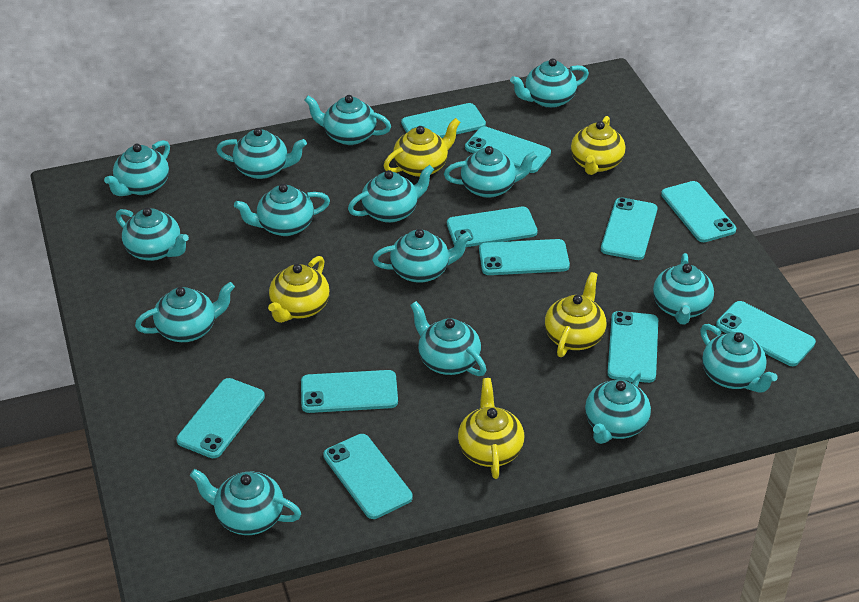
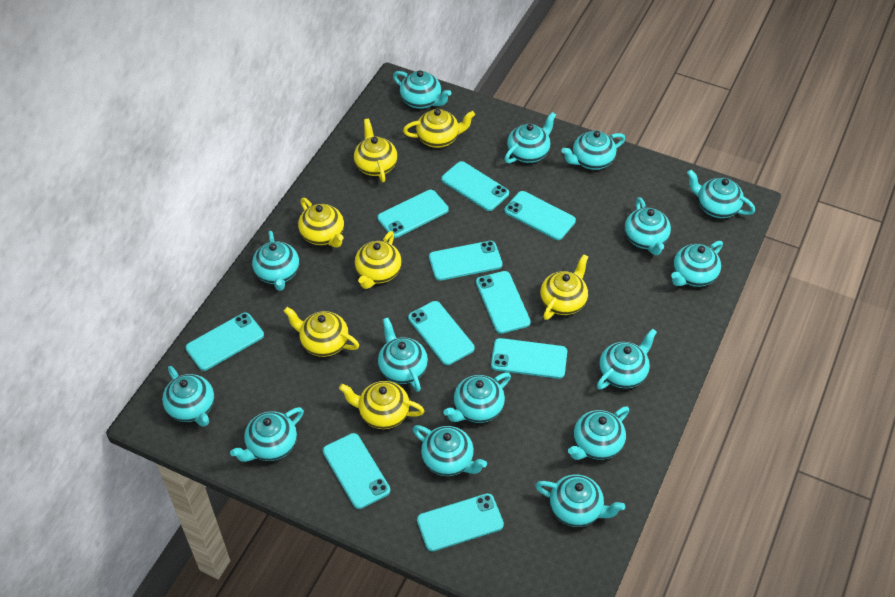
turquoise phone: [176,378,265,458] [301,370,398,413] [323,434,413,519] [401,103,486,138] [447,207,537,247] [465,126,551,173] [479,239,570,275] [601,197,657,260] [607,311,658,383] [661,181,736,242] [716,301,816,366] = 11 -> [186,312,264,371] [323,433,390,509] [377,190,449,238] [408,301,475,365] [417,493,504,552] [429,241,502,281] [441,161,509,211] [476,271,531,334] [491,338,567,379] [504,191,576,240] = 10
yellow teapot: [268,256,330,323] [384,118,460,177] [458,378,524,479] [545,272,606,357] [571,116,626,175] = 5 -> [284,307,359,357] [298,198,344,248] [339,381,424,429] [354,119,397,182] [355,231,402,289] [403,109,475,148] [540,254,588,320] = 7

